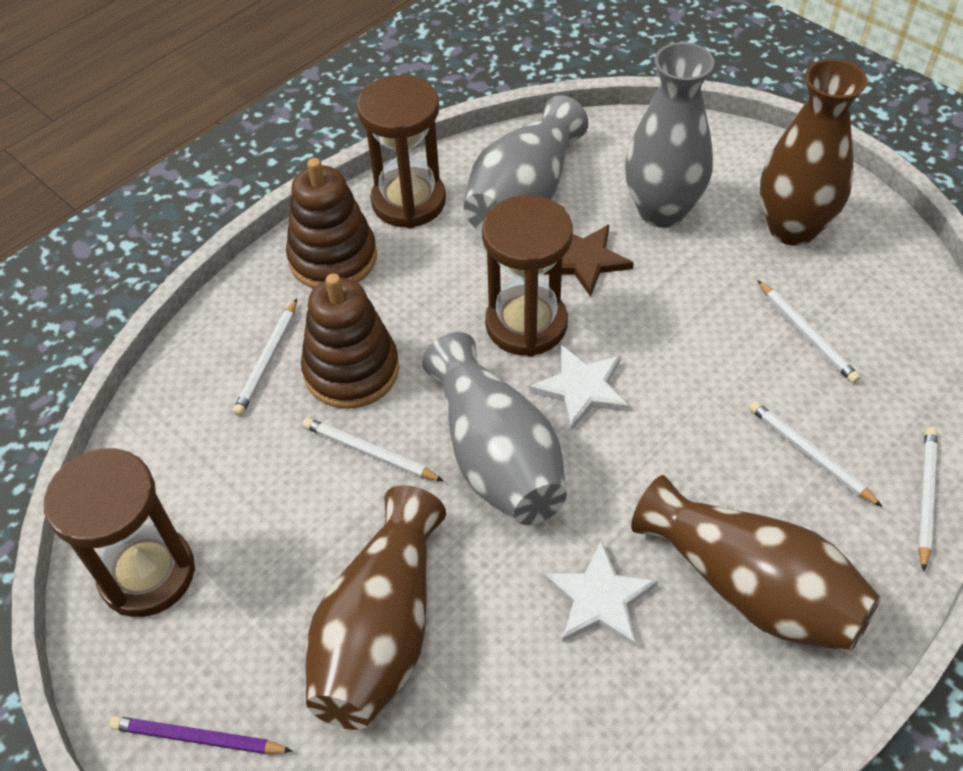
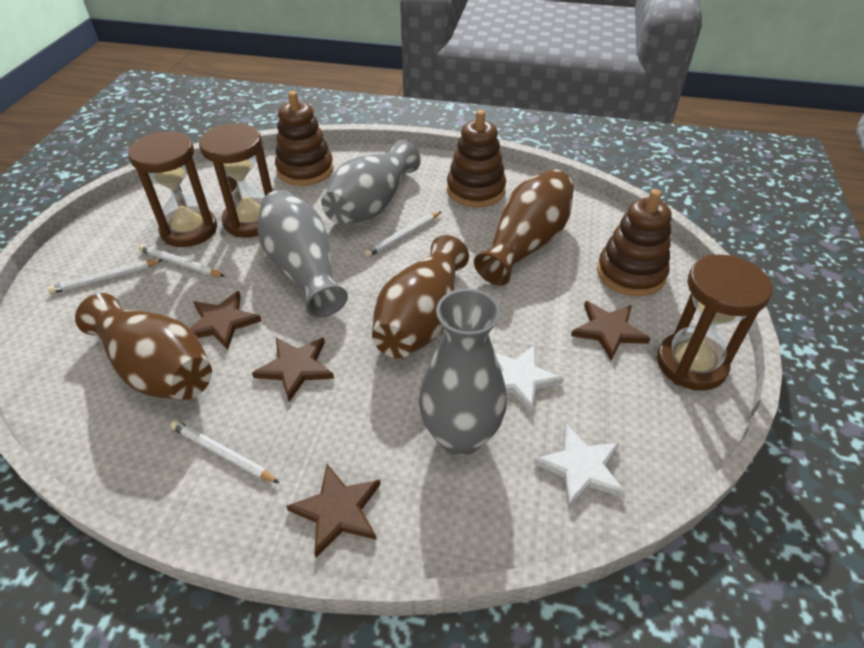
brown stacking toy: [286,158,377,288] [301,273,399,409] = 2 -> [275,91,334,186] [447,110,506,207] [597,189,672,297] = 3
brown star: [544,225,634,297] = 1 -> [189,291,262,350] [252,338,334,402] [286,464,381,557] [571,301,651,361] = 4
purple pencil: [109,716,292,754] = 1 -> none = 0
white pencil: [233,299,297,416] [302,417,444,481] [749,401,882,507] [757,280,860,384] [918,427,937,572] = 5 -> [48,259,162,294] [139,244,225,277] [170,420,279,483] [364,211,442,257] = 4

